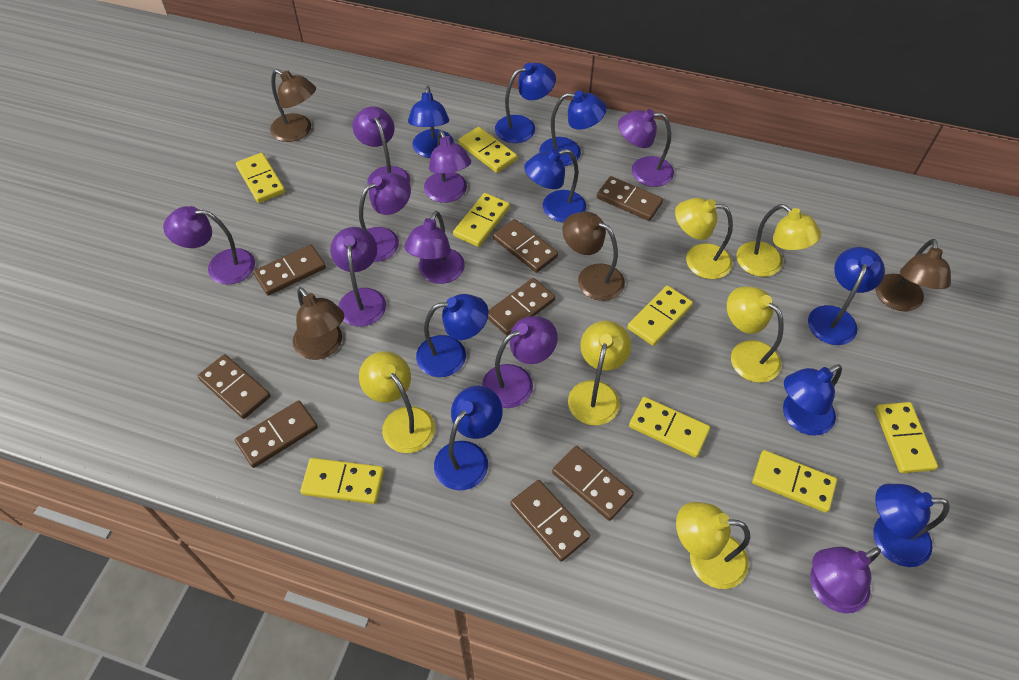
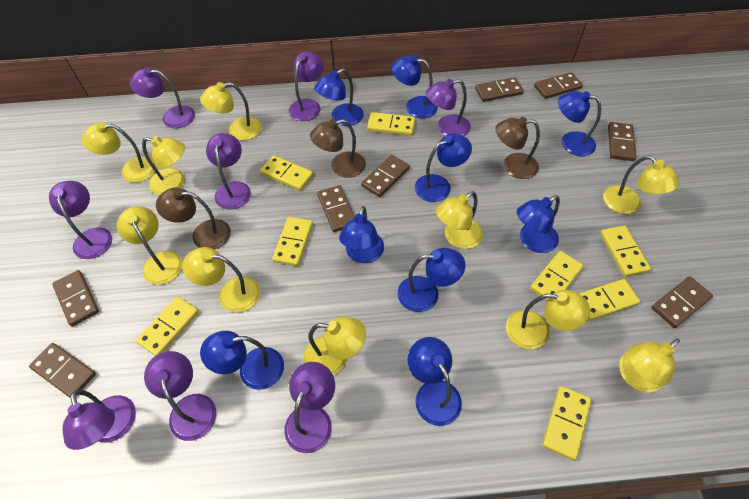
brown lamp: [270,69,316,142] [293,287,345,360] [562,212,625,301] [875,239,951,311] = 4 -> [156,187,231,249] [310,119,366,178] [495,117,540,179] = 3
purple lamp: [163,206,255,285] [330,227,386,327] [352,106,410,185] [359,173,411,262] [404,211,465,284] [424,130,471,203] [482,316,558,408] [618,109,674,187] [810,547,881,613] = 9 -> [49,181,112,259] [63,390,136,450] [129,67,195,128] [144,351,216,441] [206,133,251,210] [284,362,335,453] [289,51,324,121] [426,79,471,136] = 8
yellow lamp: [359,351,435,453] [568,321,631,426] [675,198,733,279] [676,502,750,589] [727,286,784,383] [736,204,821,277] = 6 -> [82,122,157,183] [117,206,183,285] [142,136,185,195] [183,247,260,312] [200,82,262,140] [303,317,366,376] [436,191,483,249] [506,290,590,349] [603,156,680,214] [619,338,680,392] = 10

